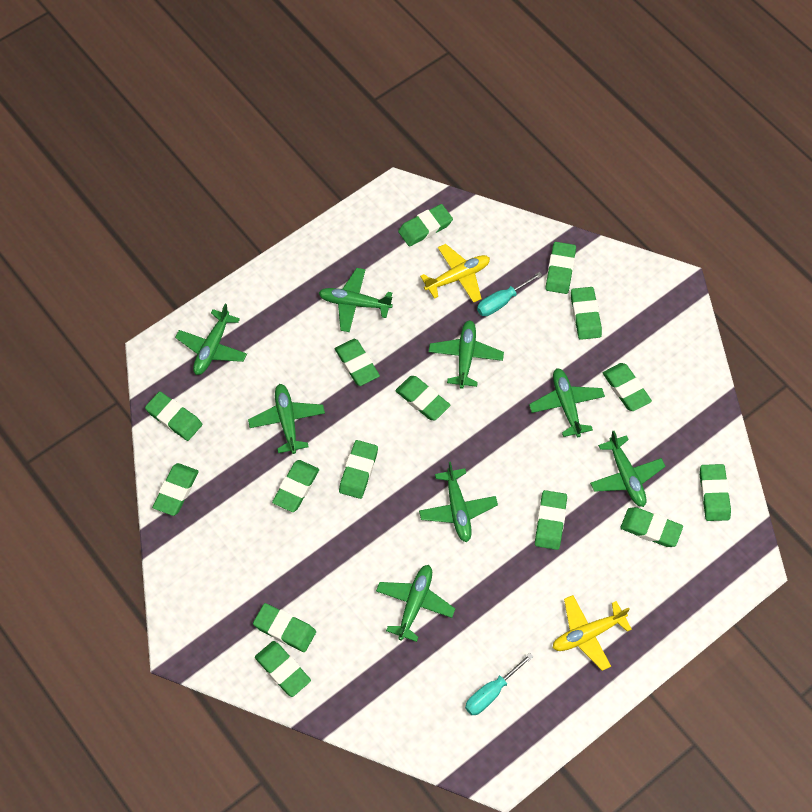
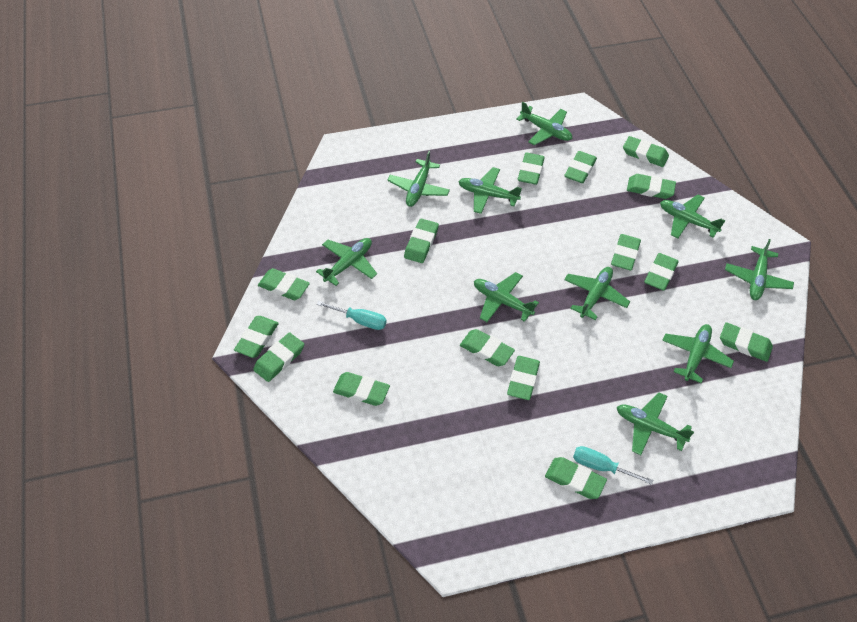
green plane: [175,304,247,375] [248,384,325,454] [319,268,393,332] [376,565,455,642] [419,462,498,542] [429,320,504,389] [529,368,605,437] [590,431,666,507] = 8 -> [316,238,377,286] [387,151,450,207] [458,167,522,214] [474,272,539,322] [516,101,572,145] [564,267,630,320] [617,392,694,455] [660,195,725,239] [662,324,734,383] [725,239,794,300] = 10
yellow plane: [420,244,490,303] [553,595,632,671] = 2 -> none = 0

